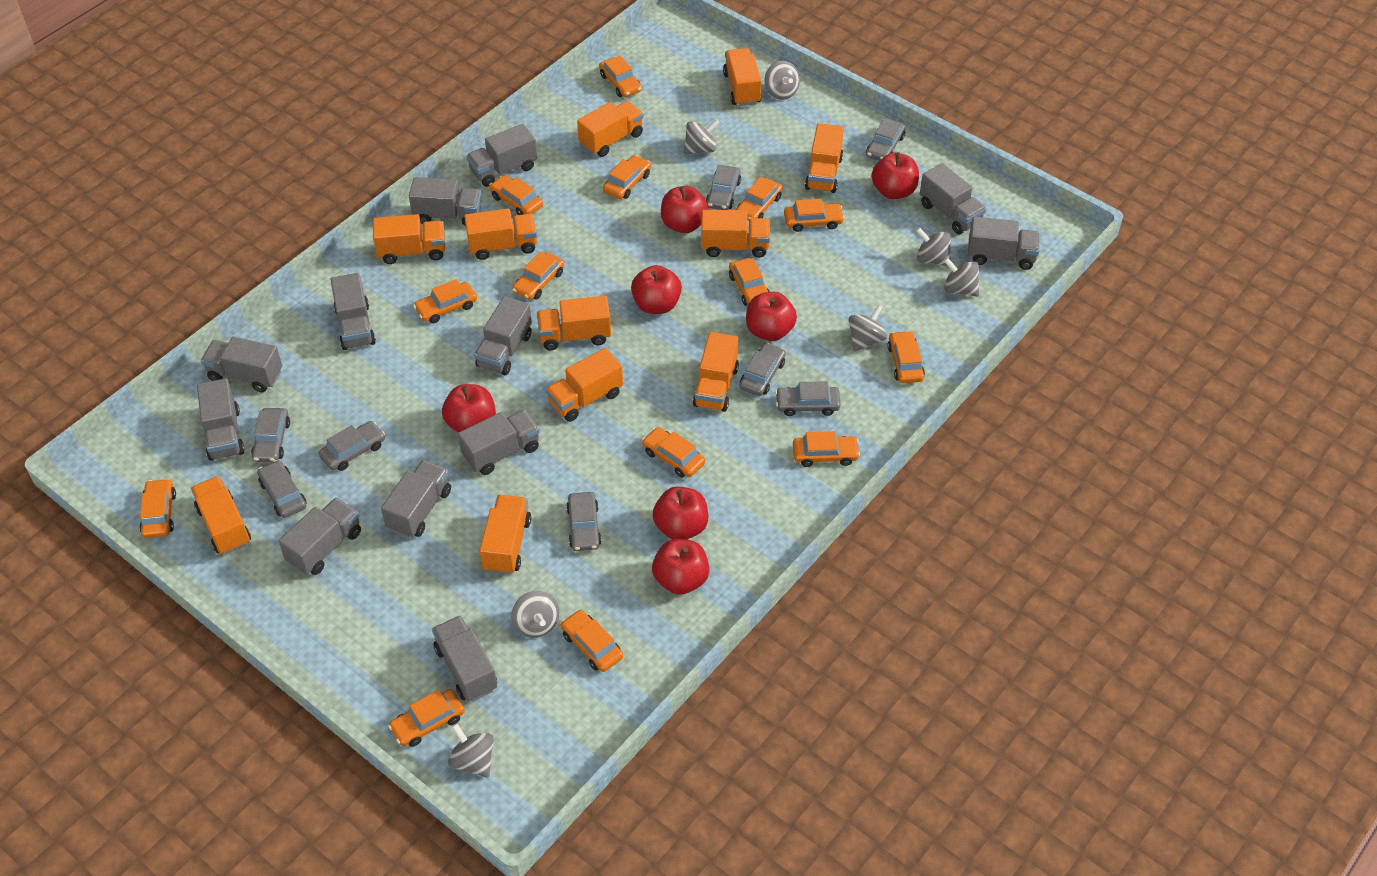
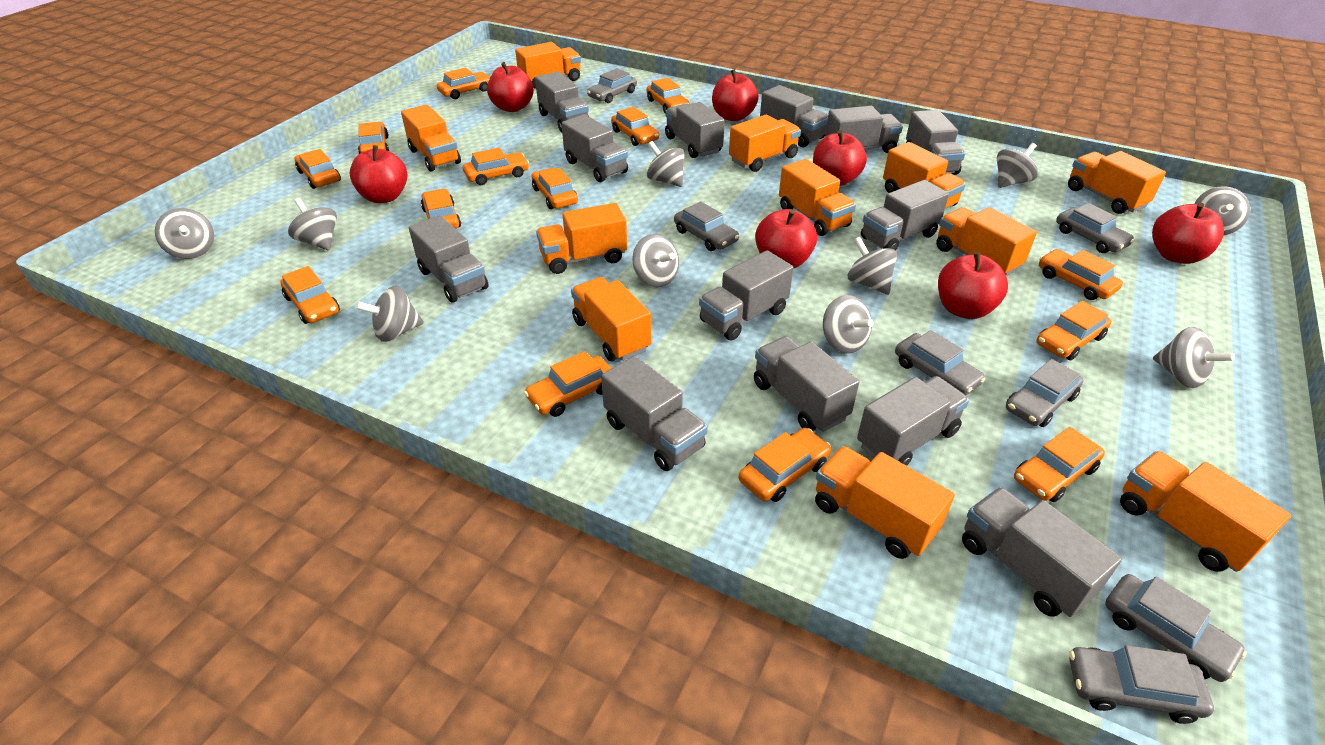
grey car: [251,408,290,462] [257,460,306,518] [318,421,385,471] [566,492,602,551] [706,165,741,210] [739,343,786,396] [775,382,840,416] [866,118,906,161] = 8 -> [587,68,637,103] [674,201,739,251] [895,330,985,395] [1006,359,1083,427] [1056,203,1134,253] [1069,645,1214,724] [1105,574,1247,682] = 7
grey spinning top: [448,723,494,778] [511,591,559,638] [683,119,720,154] [764,61,800,100] [848,305,887,352] [916,227,951,266] [944,257,979,297] = 7 -> [155,208,214,259] [288,198,337,251] [355,286,424,342] [632,234,679,287] [647,141,684,187] [823,295,874,354] [848,237,897,295] [997,143,1038,188] [1153,327,1235,388] [1194,186,1250,236] = 10
grey truck: [197,378,245,461] [201,337,282,392] [279,497,361,575] [330,273,376,350] [381,460,451,538] [409,177,482,226] [432,615,497,702] [458,410,540,475] [466,124,537,187] [474,296,532,375] [920,163,986,234] [968,217,1040,270] = 12 -> [409,215,488,303] [535,72,589,132] [561,114,628,182] [601,356,708,471] [665,102,725,158] [699,250,793,341] [754,336,859,432] [760,85,828,147] [825,106,903,153] [857,376,969,466] [861,180,949,250] [906,110,965,175] [962,487,1122,617] = 13

